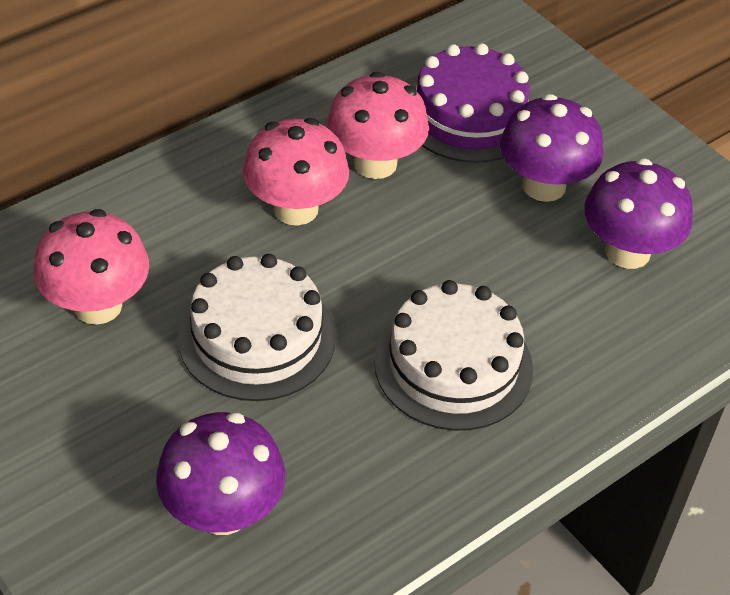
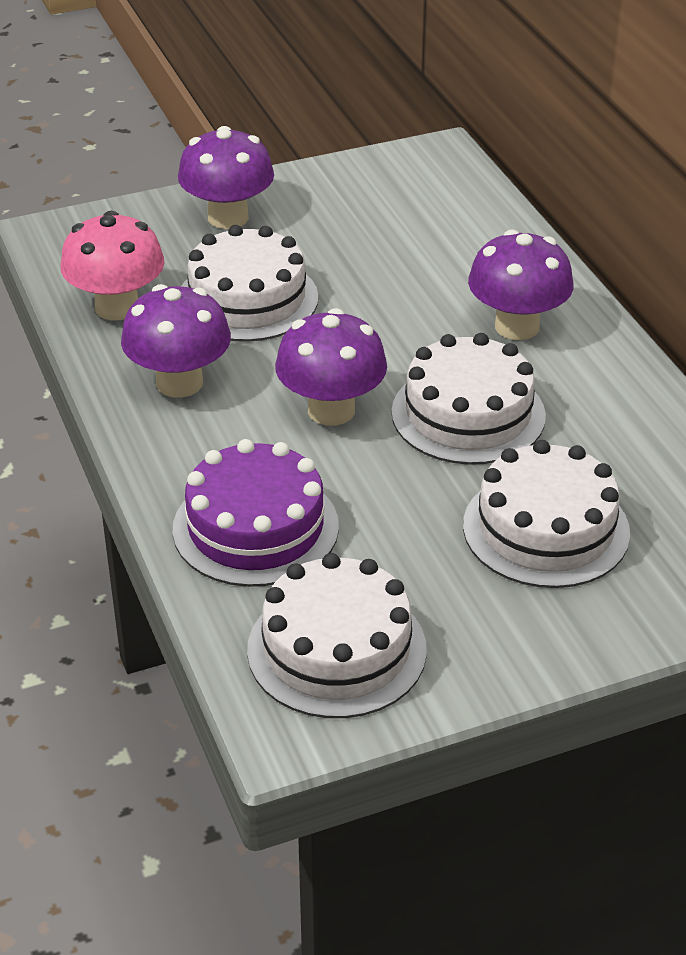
pink mushroom: [34,209,149,325] [243,118,349,226] [327,72,429,179] = 3 -> [61,211,164,321] = 1
purple mushroom: [156,412,285,535] [500,94,603,202] [584,158,693,269] = 3 -> [121,284,231,398] [178,126,274,229] [275,308,387,426] [468,230,574,340] = 4
white cake: [178,254,336,401] [374,280,533,431] = 2 -> [181,225,318,342] [247,553,427,718] [391,333,546,465] [463,440,630,588] = 4

